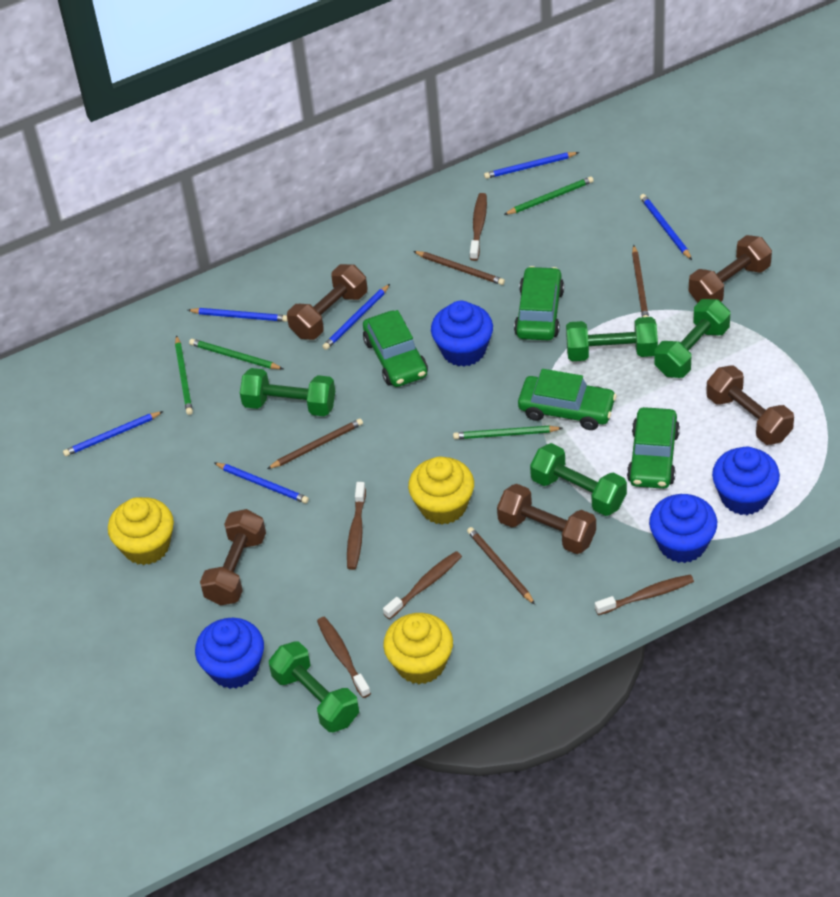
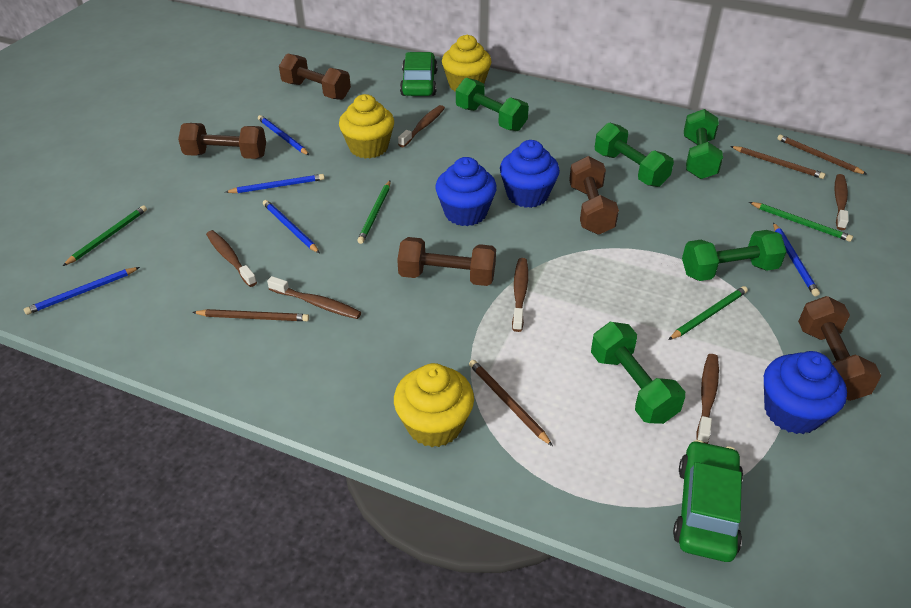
blue cupcake: [195,618,264,689] [431,301,493,367] [649,494,717,563] [712,447,780,515] = 4 -> [435,157,497,226] [500,140,560,208] [764,351,847,434] = 3
blue pencil: [63,411,163,456] [188,308,288,322] [214,463,309,503] [322,284,390,350] [484,152,579,179] [640,194,692,260] = 6 -> [24,267,140,315] [225,174,325,193] [258,115,309,155] [263,200,320,253] [773,223,820,296] = 5
brown toothbrush: [317,617,371,698] [347,482,366,570] [383,551,462,620] [470,193,487,261] [595,574,694,615] = 5 -> [206,230,257,287] [267,276,361,319] [398,105,445,147] [512,258,528,332] [697,354,719,444] [834,174,849,230] = 6
green car: [363,310,428,387] [514,266,564,340] [518,369,617,430] [627,407,680,489] = 4 -> [400,52,437,96] [673,440,743,562] = 2

